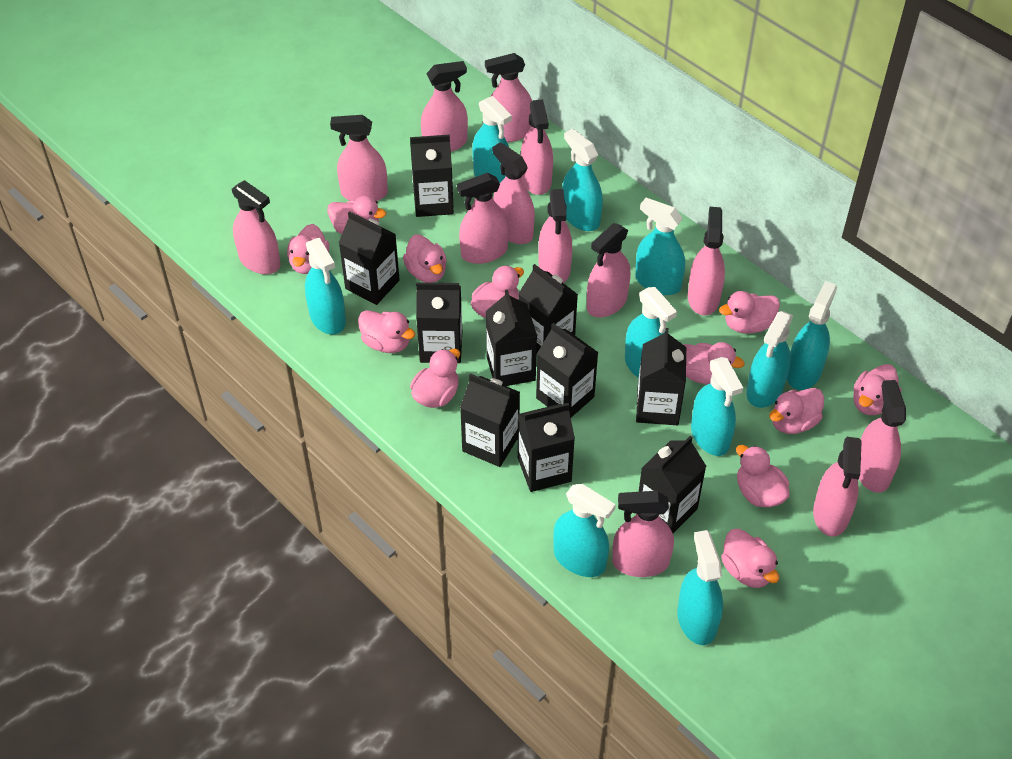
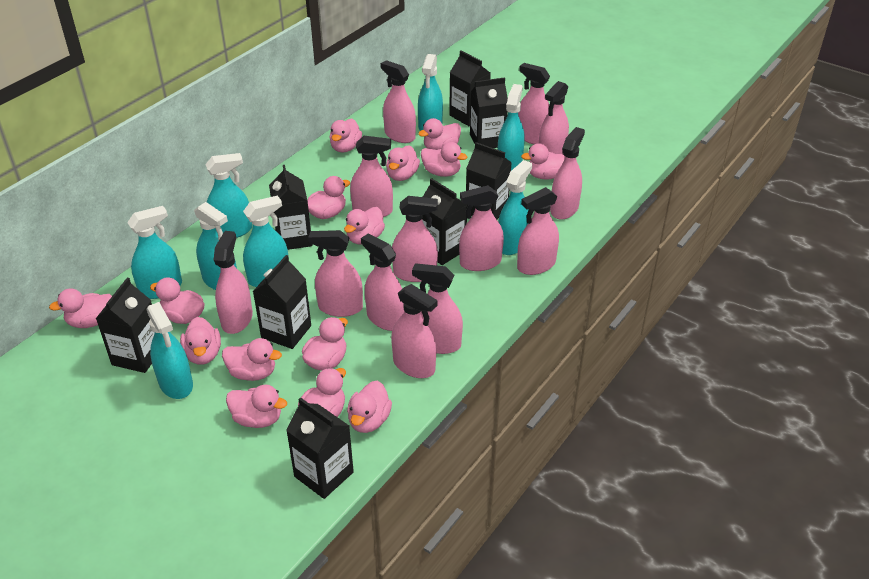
black carton: [339,211,400,305] [410,135,454,217] [416,282,462,363] [460,373,520,467] [486,289,537,386] [518,264,578,354] [518,403,575,492] [536,323,599,418] [636,328,686,425] [639,436,706,533] = 10 -> [96,278,155,373] [253,255,311,349] [269,165,312,250] [286,397,354,499] [422,178,467,265] [449,51,491,126] [466,142,512,219] [470,77,508,148] = 8
pink duck: [287,224,329,274] [327,196,386,234] [358,310,415,353] [403,234,447,283] [410,349,460,408] [471,265,524,318] [683,342,745,385] [719,291,780,334] [721,529,779,588] [736,445,790,507] [769,388,824,434] [853,364,901,415] = 12 -> [49,288,112,328] [150,278,204,324] [180,317,221,365] [222,338,282,381] [226,384,287,428] [298,368,346,417] [302,317,348,371] [308,176,350,219] [330,118,362,152] [344,207,385,244] [347,381,392,433] [386,145,420,181] [418,118,461,150] [421,142,468,177] [521,143,565,180] = 15
turquoise spray bottle: [305,238,346,335] [472,96,512,183] [553,484,616,577] [562,128,603,231] [625,287,677,378] [635,198,685,295] [677,530,723,645] [691,357,743,456] [746,311,793,408] [787,281,837,390] = 10 -> [127,206,182,299] [146,302,193,399] [194,202,237,290] [205,153,252,238] [243,195,289,287] [418,54,443,131] [498,84,525,171] [498,160,532,255] = 8

